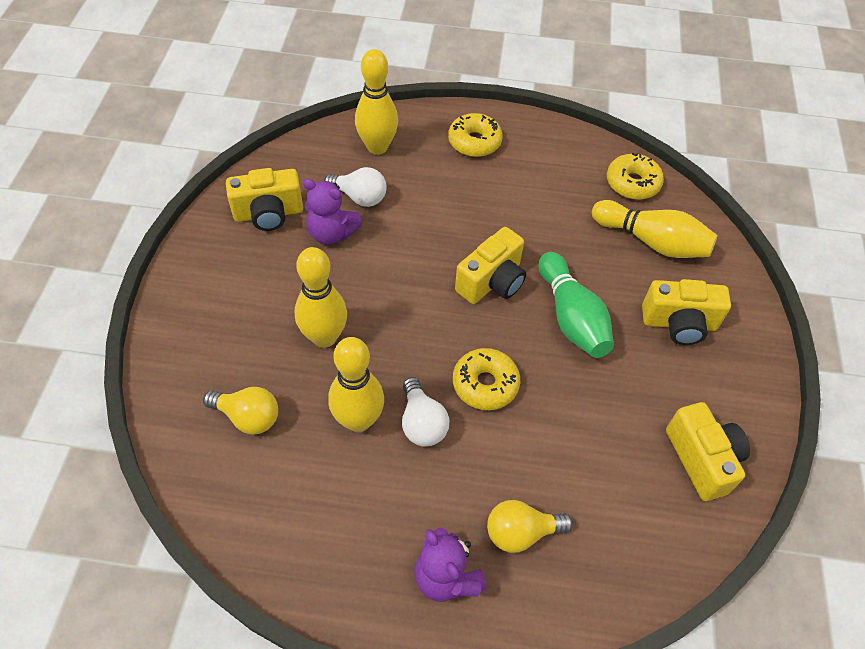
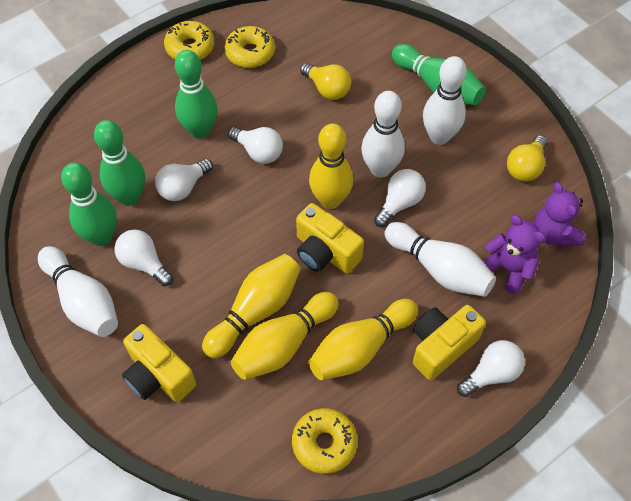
green bowling pin: [538,252,614,358] = 1 -> [61,163,117,246] [94,120,145,206] [175,50,218,139] [392,44,485,105] = 4
white bowling pin: none = 0 -> [38,246,118,337] [361,91,405,178] [384,222,496,297] [423,56,467,145] = 4
white light bulb: [324,167,387,207] [402,377,449,446] = 2 -> [114,229,173,286] [155,159,213,201] [228,127,283,164] [374,169,426,227] [457,340,525,397] = 5
yellow camera: [226,168,303,231] [455,227,526,304] [642,279,731,345] [666,402,750,501] = 4 -> [122,324,196,402] [296,203,364,274] [413,305,486,380] = 3

